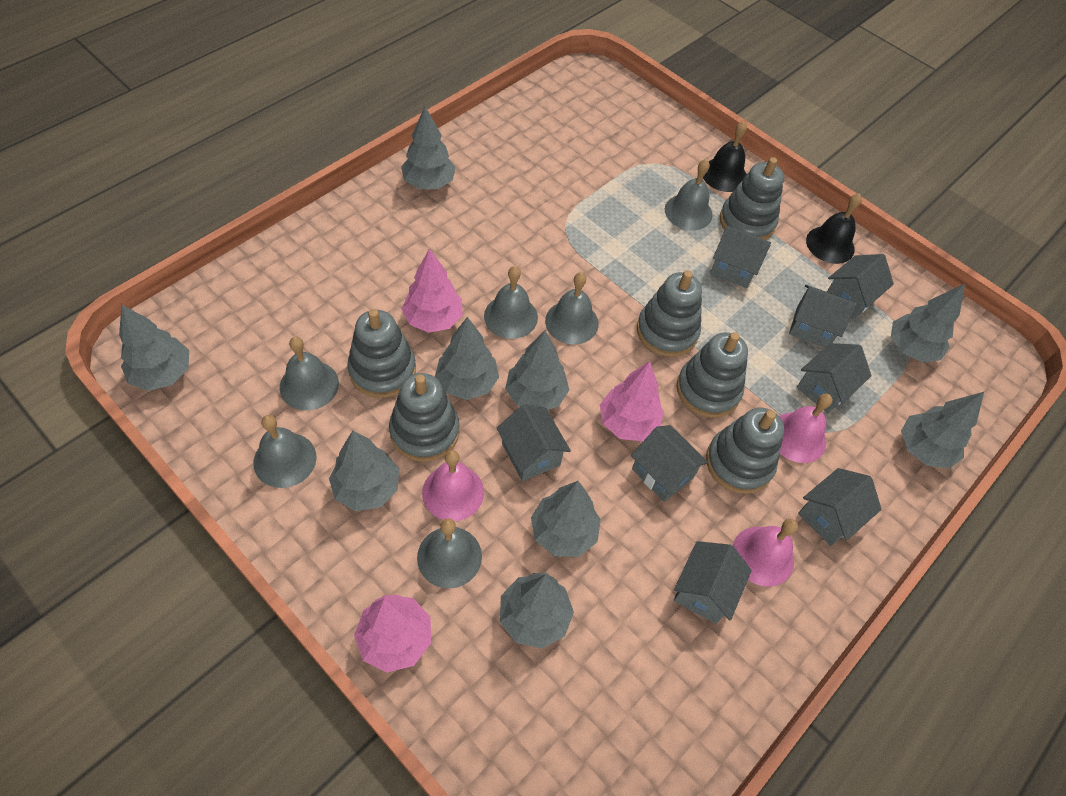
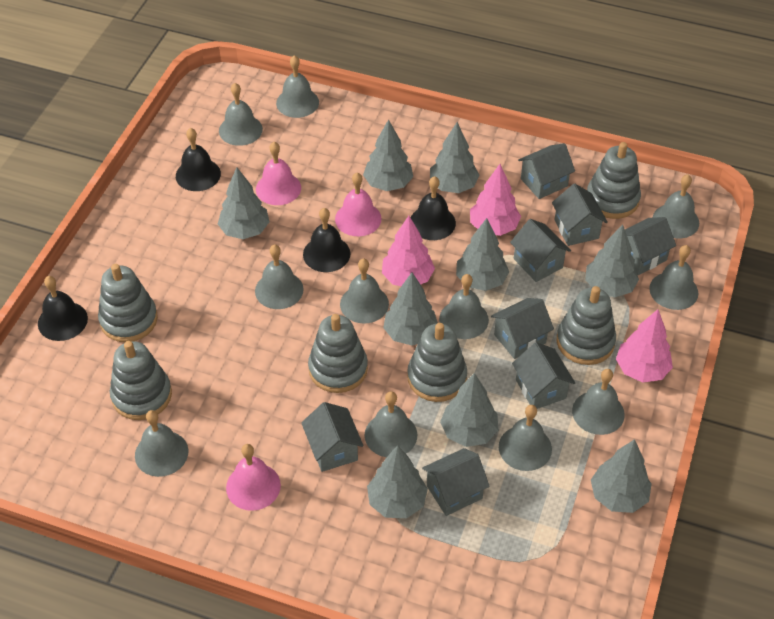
black bell: [703,121,747,192] [806,194,862,264] = 2 -> [38,276,88,341] [176,128,221,191] [303,208,350,272] [410,176,456,240] = 4
grey bell: [253,415,316,488] [280,337,339,410] [417,518,482,589] [484,266,538,339] [545,272,599,344] [665,159,713,230] = 6 -> [135,410,188,477] [219,83,263,146] [255,244,304,309] [276,55,319,118] [340,259,389,324] [365,391,417,457] [439,274,489,339] [499,405,552,471] [572,369,625,435] [649,245,698,310] [653,175,699,238] = 11

